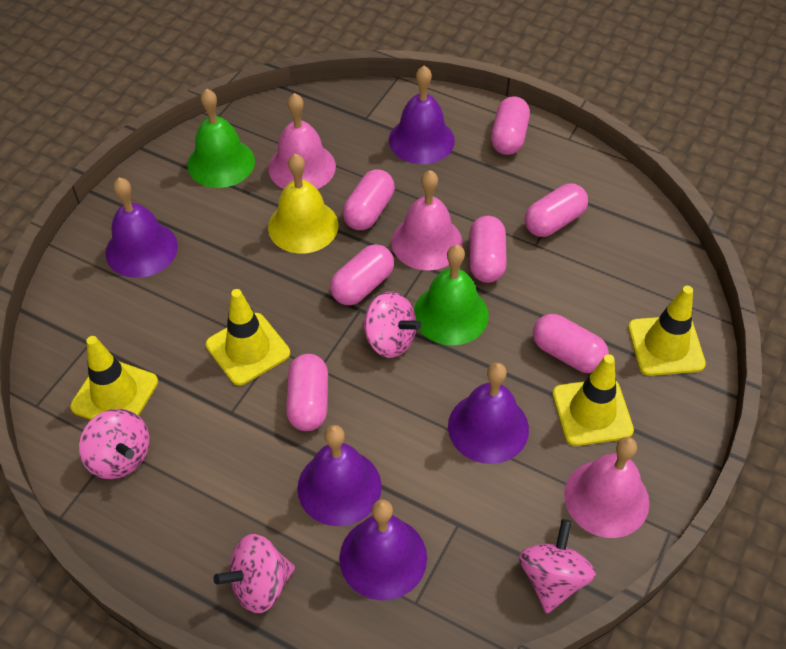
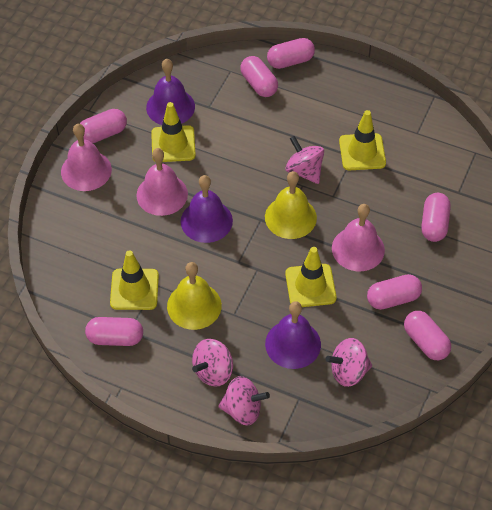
green bell: [187,89,255,188] [414,245,489,345] = 2 -> none = 0
purple bell: [105,178,178,278] [297,425,382,526] [339,499,427,600] [389,66,455,164] [448,363,529,464] = 5 -> [146,59,195,125] [181,175,233,243] [265,301,321,369] = 3
yellow bell: [268,154,338,254] = 1 -> [167,262,222,330] [265,171,317,239] = 2

